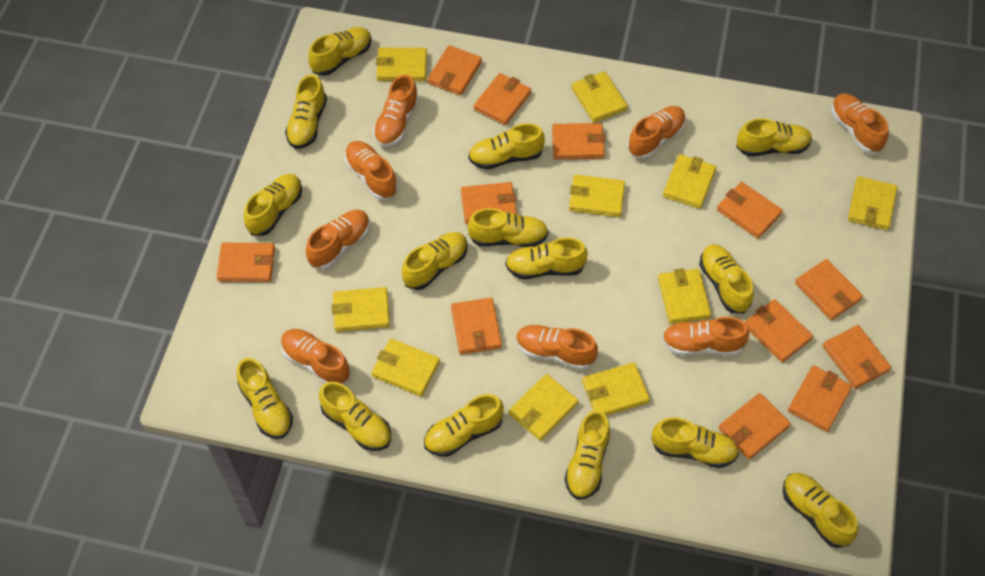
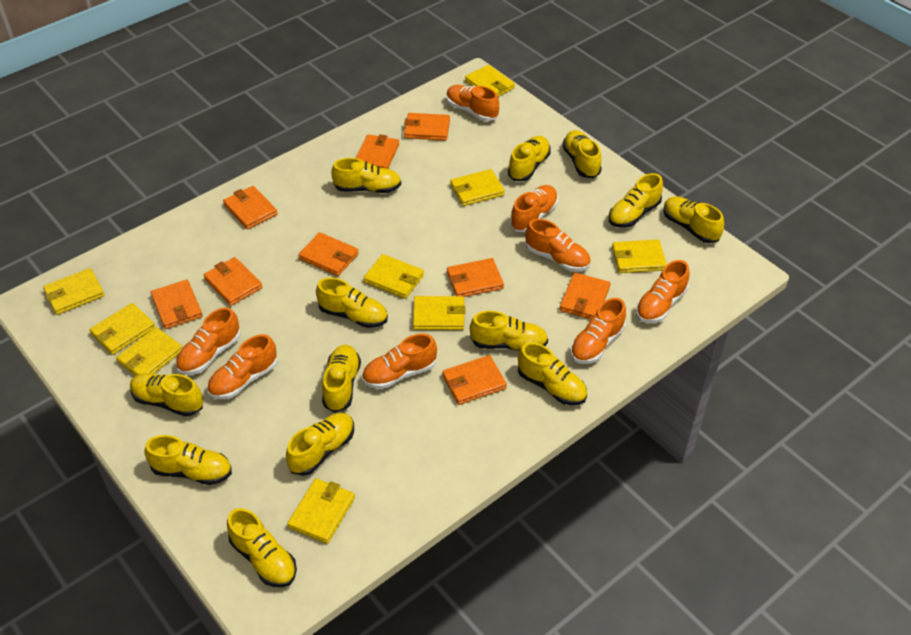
orange wallet: [217,243,275,282] [427,45,482,96] [451,298,502,354] [461,182,517,224] [474,73,531,125] [552,123,606,159] [717,182,783,239] [719,393,791,459] [745,299,813,363] [788,365,852,432] [795,259,863,320] [823,325,891,389] = 12 -> [151,280,203,329] [204,257,262,306] [223,186,278,229] [298,232,359,276] [356,134,399,169] [404,113,450,141] [442,355,507,405] [447,258,504,297] [560,273,610,319] = 9
yellow shoe: [236,358,293,439] [244,174,302,236] [285,74,327,149] [308,27,371,76] [319,382,391,451] [402,232,468,290] [424,394,504,457] [468,123,545,170] [468,208,548,247] [505,237,588,279] [564,410,610,500] [651,417,739,468] [699,244,754,314] [736,118,812,156] [783,473,858,548] = 15 -> [130,373,203,417] [144,435,232,485] [227,508,297,587] [286,413,354,476] [316,277,388,328] [322,345,361,413] [331,158,401,193] [470,311,548,351] [508,136,551,181] [518,342,587,405] [562,130,602,178] [609,173,663,228] [663,196,724,243] = 13
yellow wallet: [331,287,390,332] [371,339,440,396] [376,48,427,81] [509,374,578,441] [569,175,625,217] [571,71,628,123] [582,362,650,415] [658,268,711,324] [663,154,716,209] [848,176,897,230] = 10 -> [43,268,104,315] [90,303,155,355] [116,327,182,376] [287,478,355,544] [363,254,424,299] [413,296,466,330] [450,169,505,206] [465,65,515,97] [612,239,667,273] = 9

